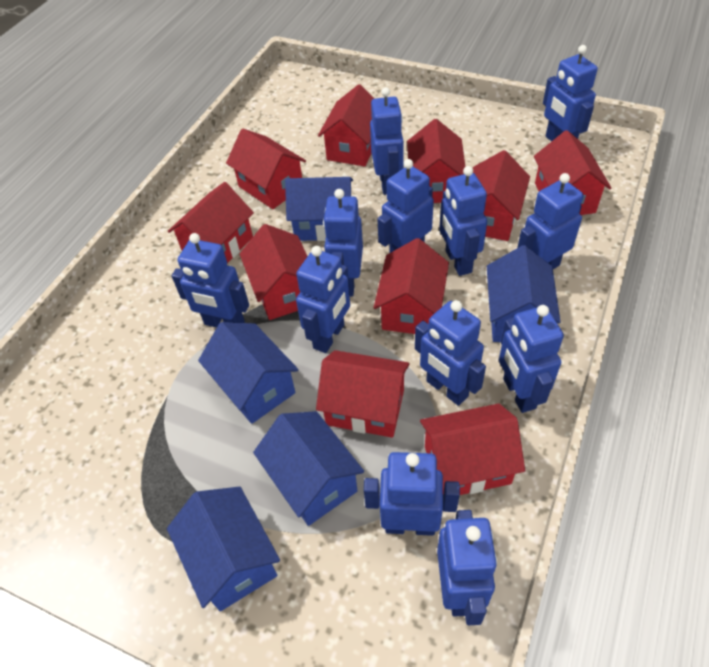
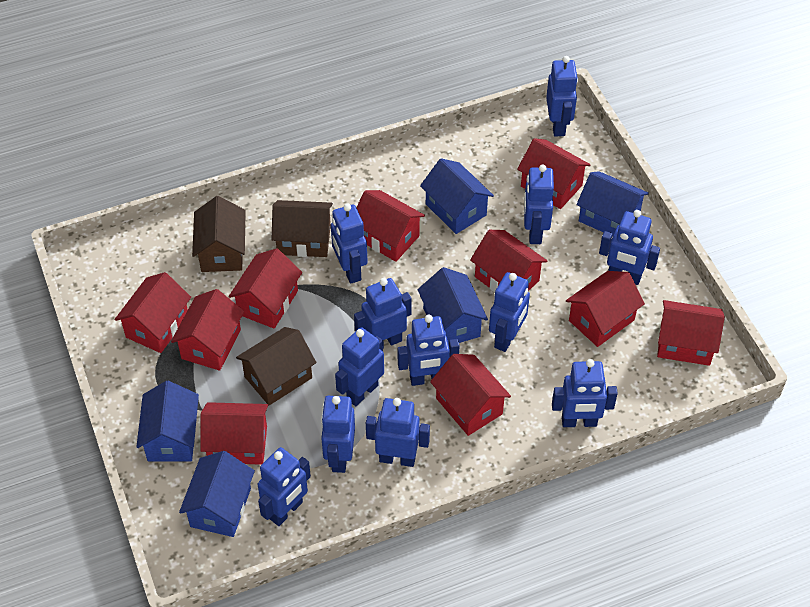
brown house: none = 0 -> [192,196,246,272] [236,327,316,405] [272,200,333,257] = 3

